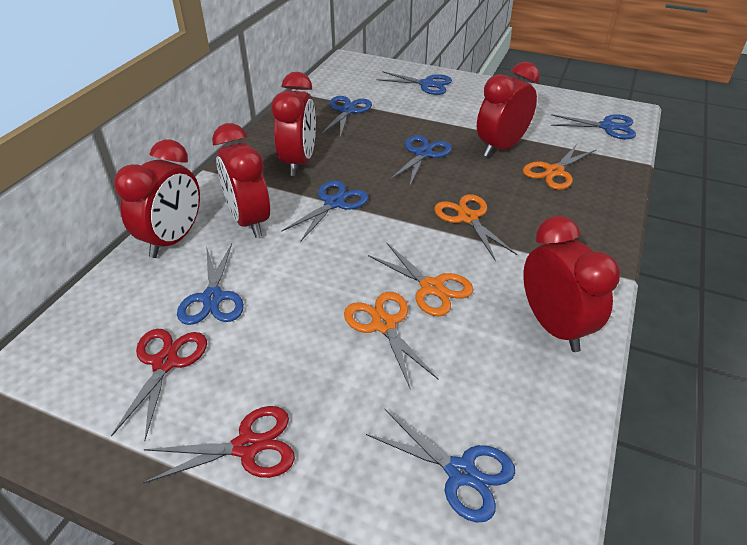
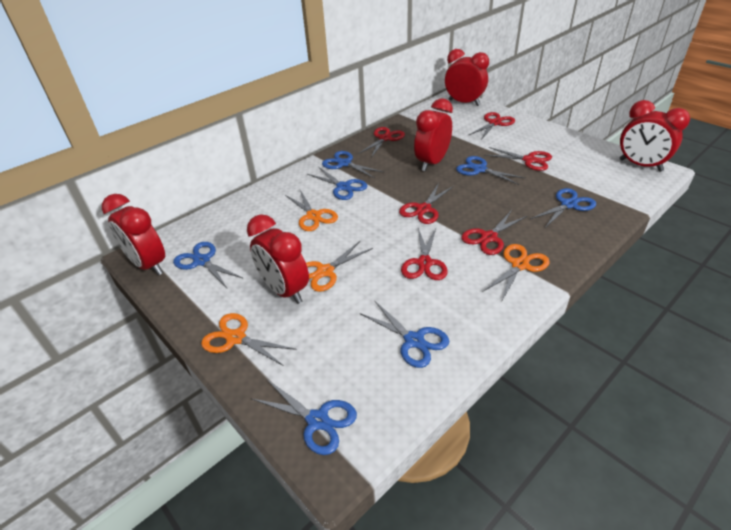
red scissors: [111,329,207,440] [143,406,295,484] = 2 -> [358,127,405,158] [399,183,454,224] [401,228,448,280] [461,210,527,255] [469,112,515,139] [485,147,552,171] = 6

